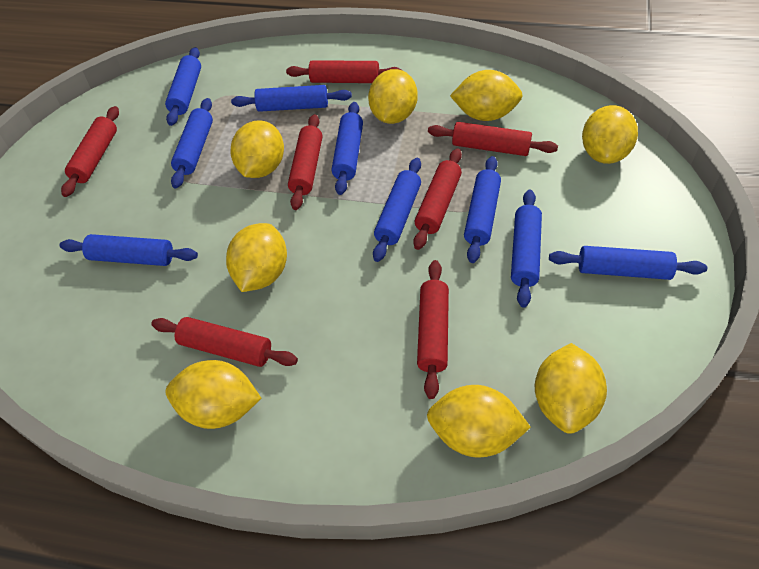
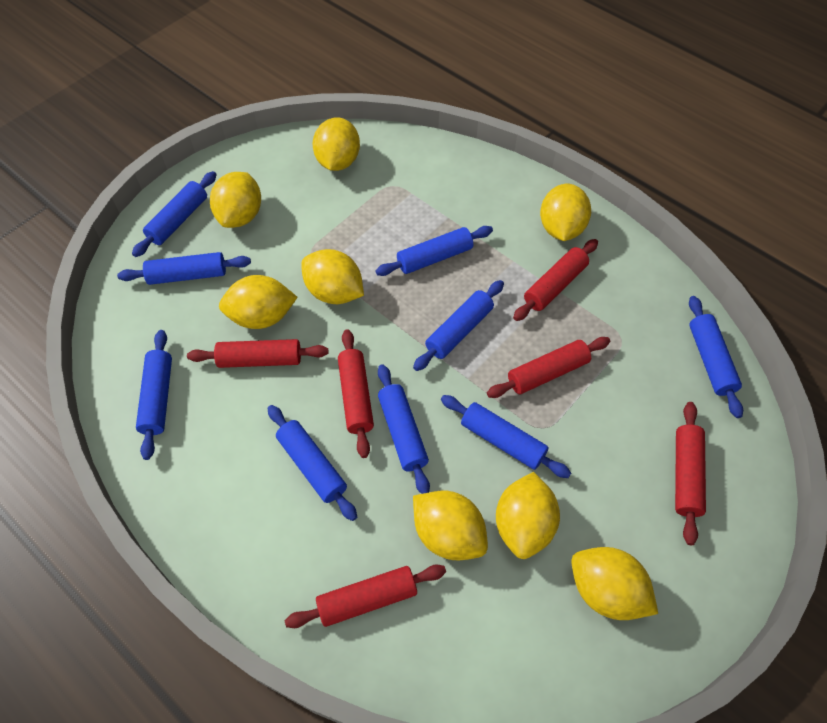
red rolling pin: [61,106,119,197] [151,317,298,367] [286,60,403,83] [288,114,322,210] [413,148,462,250] [417,260,449,399] [428,122,558,156] = 7 -> [187,339,328,368] [285,565,446,628] [338,329,374,458] [487,337,610,398] [513,239,598,321] [675,402,706,545] = 6

